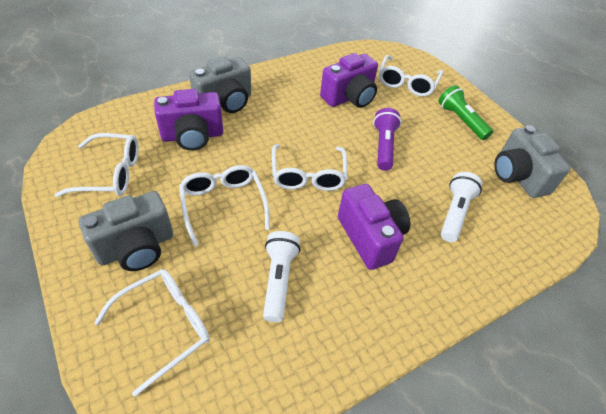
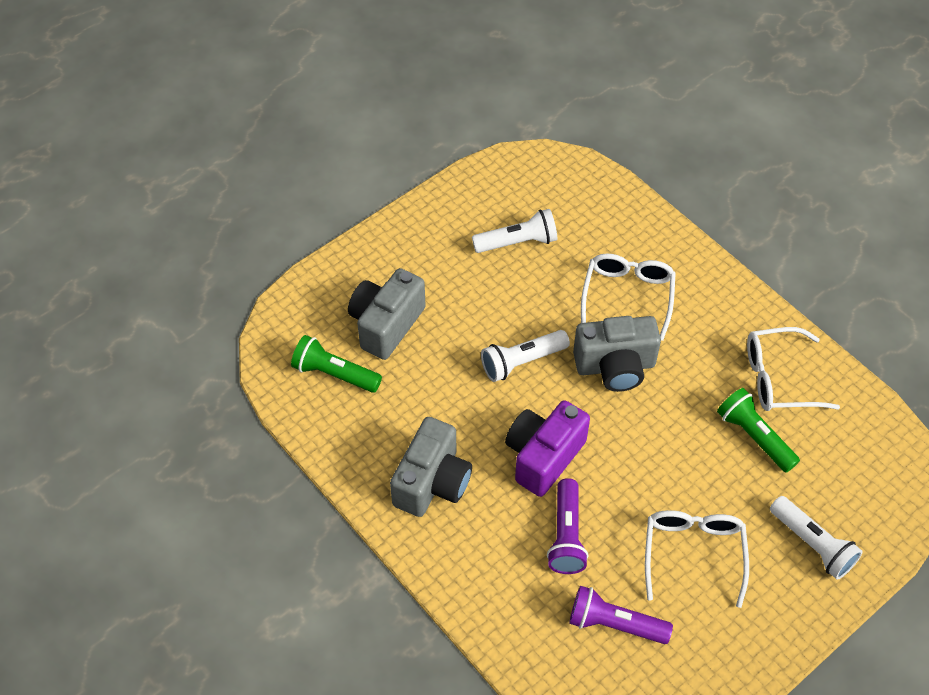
green flashlight: [438,85,493,140] = 1 -> [291,335,382,393] [717,388,800,473] = 2
purple camera: [154,89,223,151] [320,53,378,108] [338,184,410,270] = 3 -> [505,400,590,497] = 1
purple flashlight: [373,108,401,171] = 1 -> [547,478,588,574] [569,586,673,644] = 2
white flashlight: [263,231,301,322] [441,172,482,242] = 2 -> [472,209,557,253] [481,330,570,382] [770,496,863,580] = 3
white glasses: [55,133,139,197] [94,269,210,397] [179,165,270,246] [272,144,347,191] [379,55,443,96] = 5 -> [581,254,676,341] [645,510,749,608] [747,327,840,411] = 3

